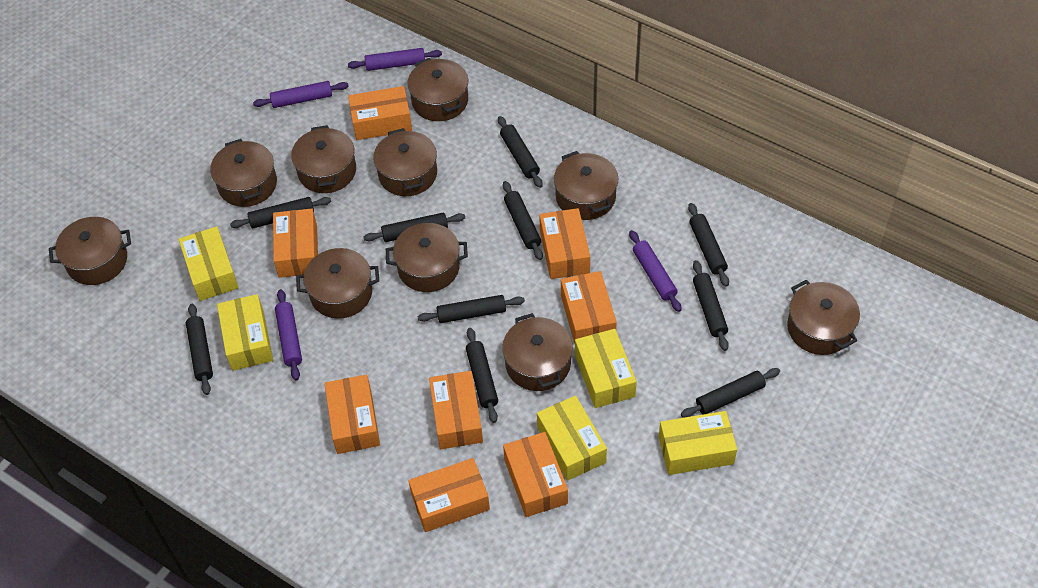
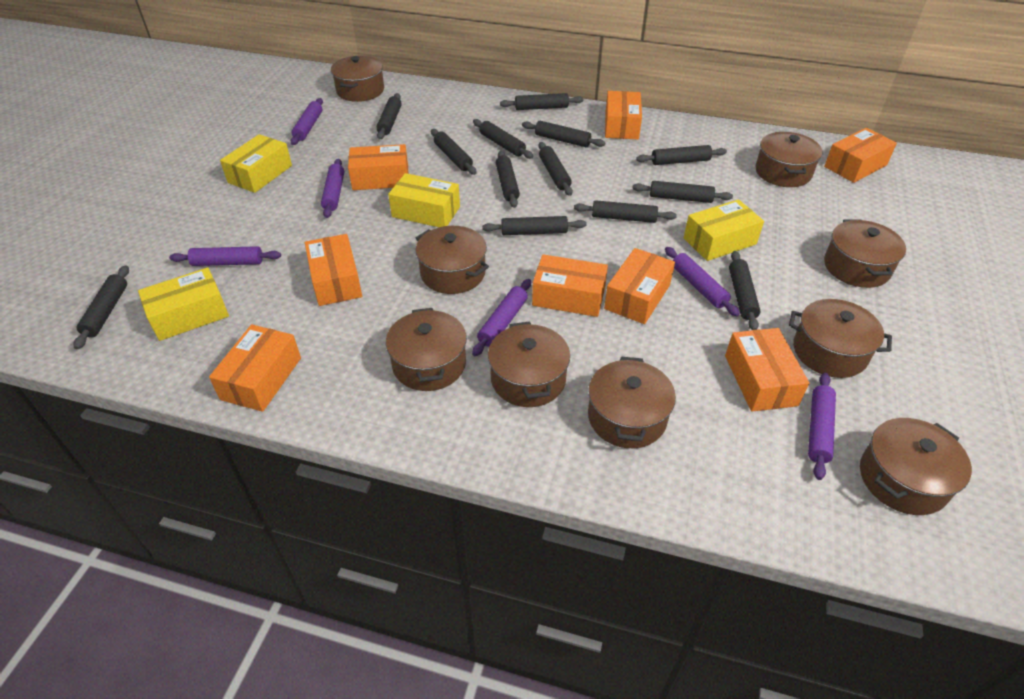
black rolling pin: [186,304,213,395] [230,197,331,228] [363,213,465,242] [418,295,525,323] [466,328,498,423] [498,116,543,188] [503,181,543,260] [681,368,780,418] [688,203,729,287] [693,260,729,351] = 10 -> [74,265,129,349] [376,93,402,140] [431,129,477,175] [473,119,533,159] [482,216,587,235] [496,151,520,208] [500,93,583,110] [522,121,605,147] [538,142,573,196] [574,200,677,223] [632,181,733,203] [636,145,727,165] [729,251,761,330] = 13
brown pot: [49,217,131,285] [210,139,277,207] [291,125,356,193] [296,248,379,319] [373,128,437,196] [386,223,468,292] [407,58,468,121] [502,313,573,391] [554,151,618,220] [787,280,860,355] = 10 -> [331,56,384,102] [386,308,467,391] [415,226,489,294] [488,321,570,407] [588,357,676,448] [755,132,823,187] [789,299,892,378] [824,219,906,288] [860,418,972,515] = 9
purple rolling pin: [253,81,349,108] [275,289,302,380] [348,48,442,71] [629,230,681,312] = 4 -> [169,246,281,266] [291,98,323,145] [321,159,344,218] [472,279,531,356] [665,247,740,316] [808,373,836,480] = 6
yellow box: [178,226,239,301] [217,294,273,371] [537,396,607,481] [575,329,637,408] [659,411,737,475] = 5 -> [138,268,229,341] [220,134,292,193] [388,173,460,227] [684,199,764,261] = 4

